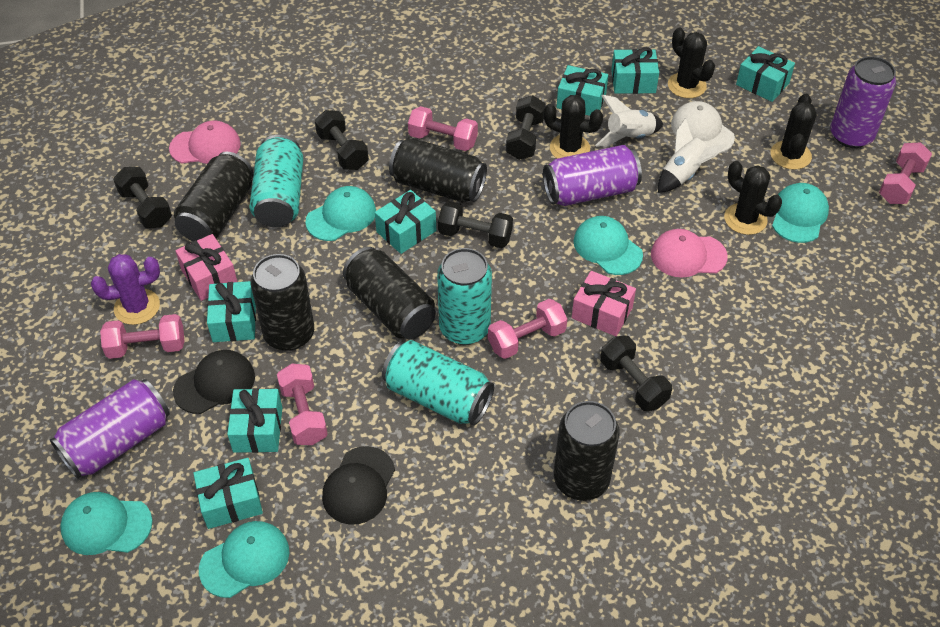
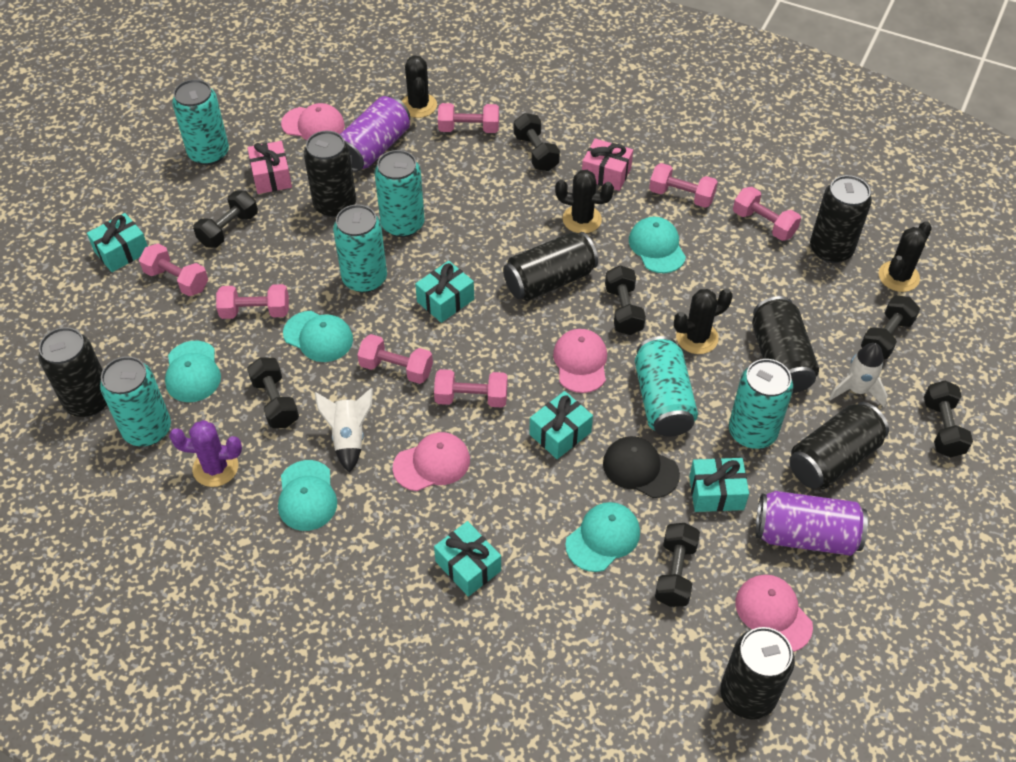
black can: [174,151,254,241] [251,254,314,351] [343,247,436,339] [389,137,487,203] [554,401,620,501] = 5 -> [38,327,107,417] [304,131,356,218] [503,232,598,301] [720,627,795,720] [752,296,819,393] [789,402,889,489] [810,175,872,263] = 7
black cap: [173,350,255,414] [322,446,395,525] = 2 -> [603,436,680,498] = 1
black dumbbell: [113,167,172,228] [315,110,369,170] [438,201,513,248] [506,95,546,160] [600,335,672,411] = 5 -> [193,191,258,248] [247,358,299,428] [514,113,560,171] [605,266,646,335] [655,523,700,607] [861,296,920,359] [924,381,973,457] = 7
pink cap: [169,121,241,164] [651,229,728,278] = 2 -> [281,103,345,140] [393,432,470,491] [553,329,607,393] [736,575,813,652] = 4
pink dumbbell: [100,314,185,359] [277,364,327,445] [408,106,478,151] [488,299,567,359] [879,143,932,204] = 5 -> [139,244,208,296] [216,284,289,319] [357,334,433,384] [434,369,507,408] [438,103,499,133] [649,163,718,208] [733,187,801,241] = 7
purple can: [50,379,170,479] [543,145,642,206] [830,56,896,148] = 3 -> [340,96,410,172] [756,491,868,556] = 2
turquoise can: [250,135,303,227] [382,340,494,425] [437,248,492,345] = 3 -> [100,356,171,446] [172,79,229,165] [333,204,387,293] [374,150,425,237] [635,336,698,437] [729,359,793,449] = 6
turquoise gift: [193,458,263,529] [207,281,256,342] [227,388,282,453] [375,190,436,254] [556,65,608,116] [611,47,659,94] [736,46,795,102] = 7 -> [87,213,148,272] [415,261,474,323] [434,521,501,597] [529,391,593,459] [689,458,749,512] = 5
white cap: [671,101,735,154] = 1 -> none = 0

